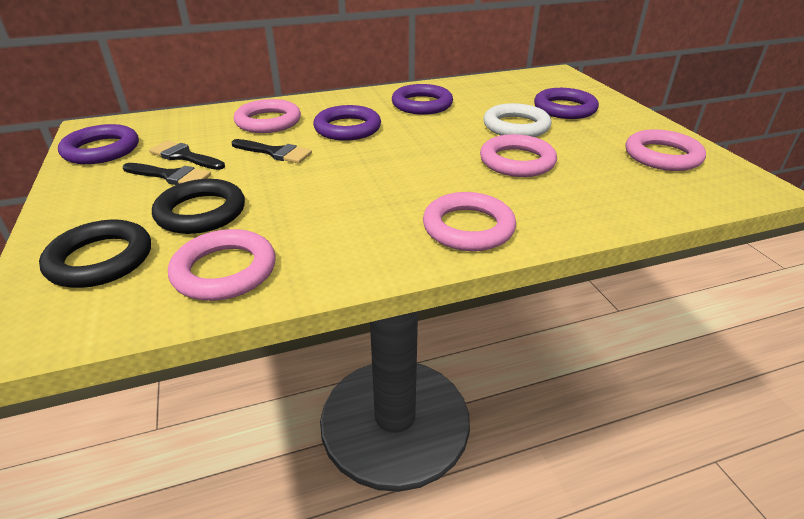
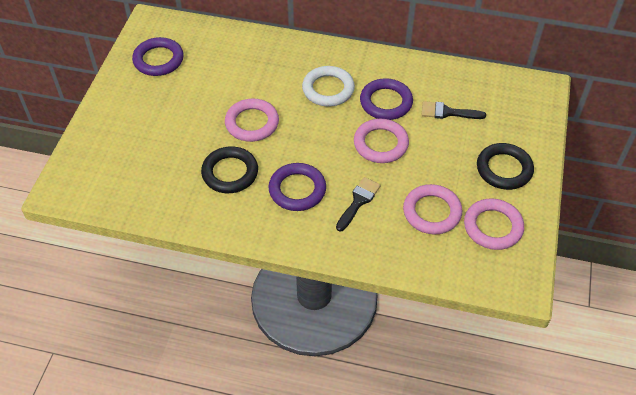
black brush: [123,163,211,185] [149,140,225,170] [232,139,312,163] = 3 -> [336,177,381,232] [422,101,486,119] = 2
pink ring: [168,229,276,301] [234,99,301,133] [423,192,516,251] [480,134,557,177] [626,129,706,171] = 5 -> [225,98,279,142] [354,119,409,163] [403,184,462,234] [464,199,524,250] = 4
purple ring: [58,124,139,164] [313,105,381,141] [392,84,453,115] [534,88,599,119] = 4 -> [132,37,184,76] [268,163,326,211] [360,78,413,120] = 3

